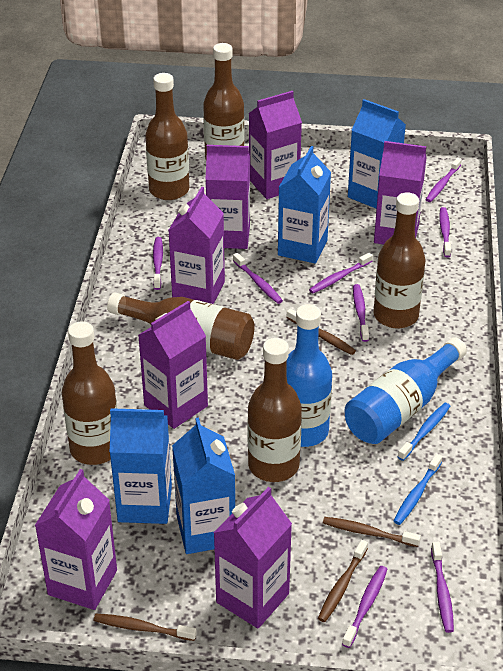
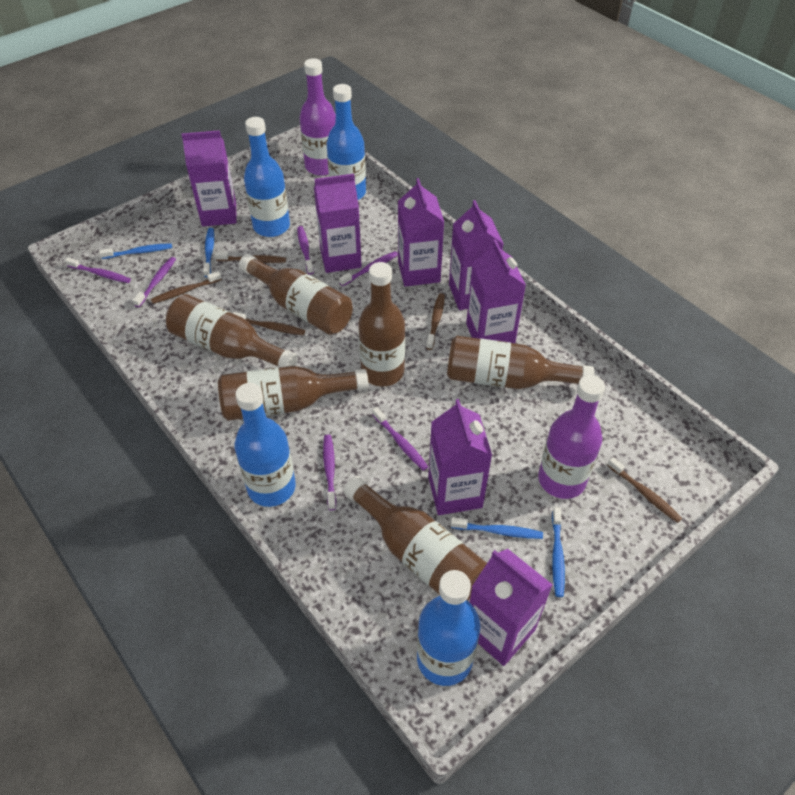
blue bottle: [287,304,332,447] [344,337,467,444] = 2 -> [234,383,296,507] [244,117,290,237] [326,84,366,200] [417,570,480,686] = 4
blue carton: [110,408,172,524] [172,418,235,554] [278,146,331,264] [348,99,406,209] = 4 -> none = 0
blue toothbrush: [394,454,442,525] [398,403,450,461] = 2 -> [99,243,172,259] [203,228,214,277] [451,517,543,539] [552,507,565,597] = 4
brown toothbrush: [94,614,197,641] [286,308,356,355] [318,540,368,622] [323,517,421,547] = 4 -> [151,271,222,304] [215,252,286,263] [233,312,305,335] [426,293,445,350] [607,457,683,523] = 5
purple bottle: none = 0 -> [300,58,336,176] [538,375,605,499] = 2
purple toothbrush: [153,237,163,290] [233,253,283,304] [309,253,373,293] [342,566,387,648] [353,284,369,342] [426,158,462,202] [431,542,454,633] [439,207,451,257] = 8 -> [65,258,131,283] [133,257,176,307] [297,226,314,275] [323,435,336,510] [339,251,398,286] [372,407,428,471] = 6

